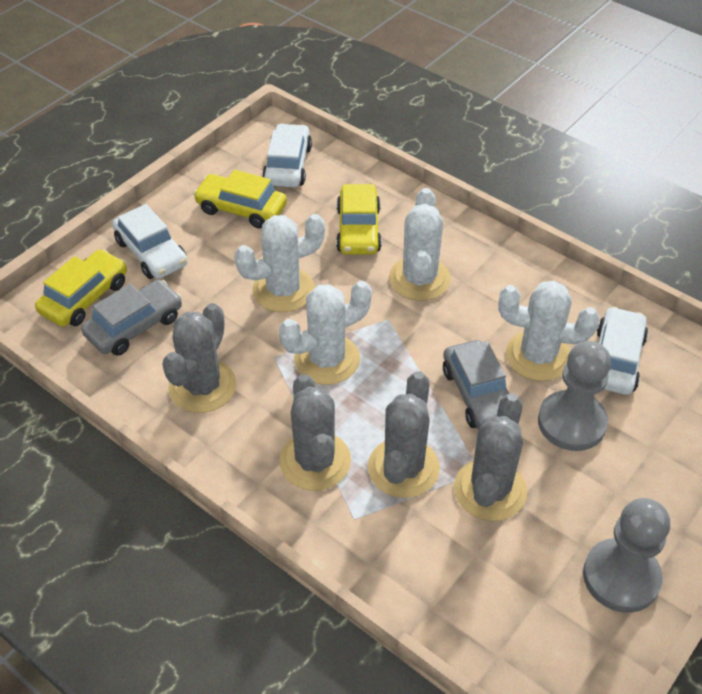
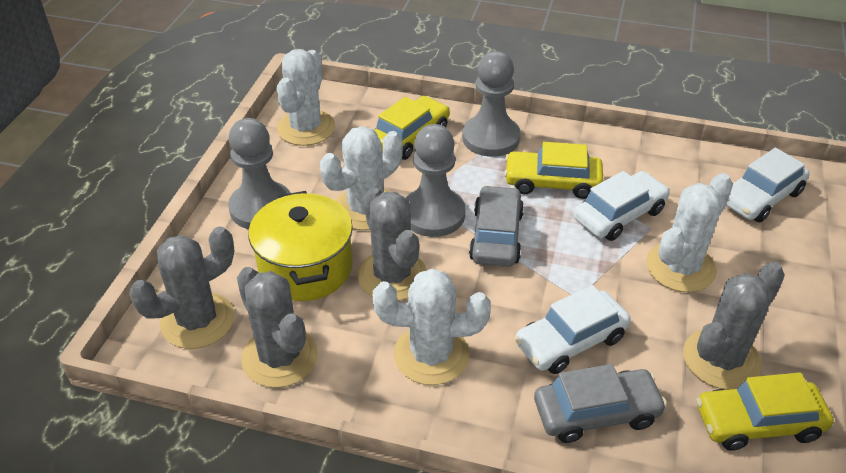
grey pawn: [538,341,611,451] [583,498,670,613] = 2 -> [228,118,290,229] [406,124,466,237] [462,51,520,157] = 3
yellow pot: none = 0 -> [248,191,353,301] = 1

